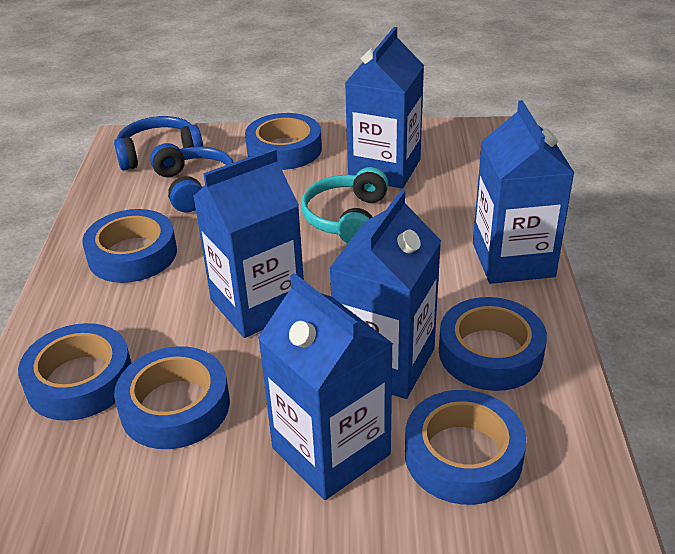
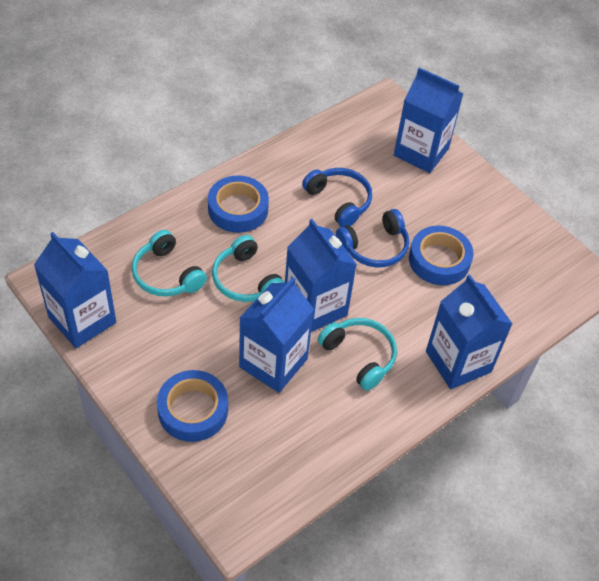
blue tape: [18,323,131,421] [82,209,177,283] [114,346,230,449] [245,113,322,170] [405,390,527,505] [439,297,547,391] = 6 -> [157,370,228,442] [208,175,269,233] [409,226,474,285] = 3
turquoise headphones: [301,167,389,244] = 1 -> [132,230,207,297] [212,235,285,302] [318,318,397,391] = 3

